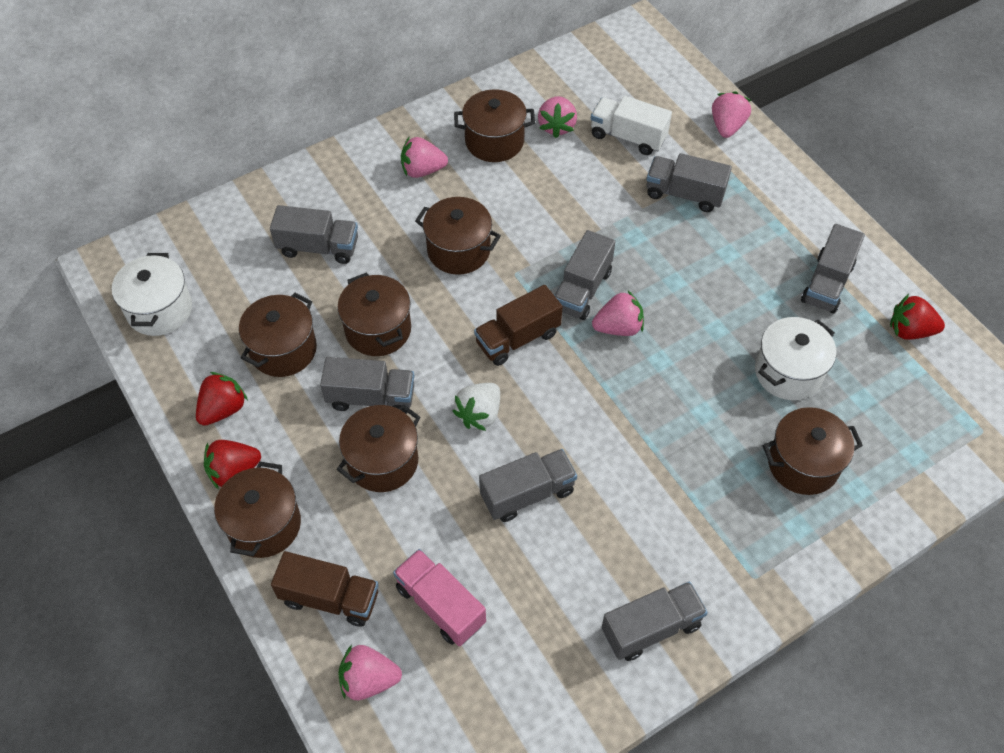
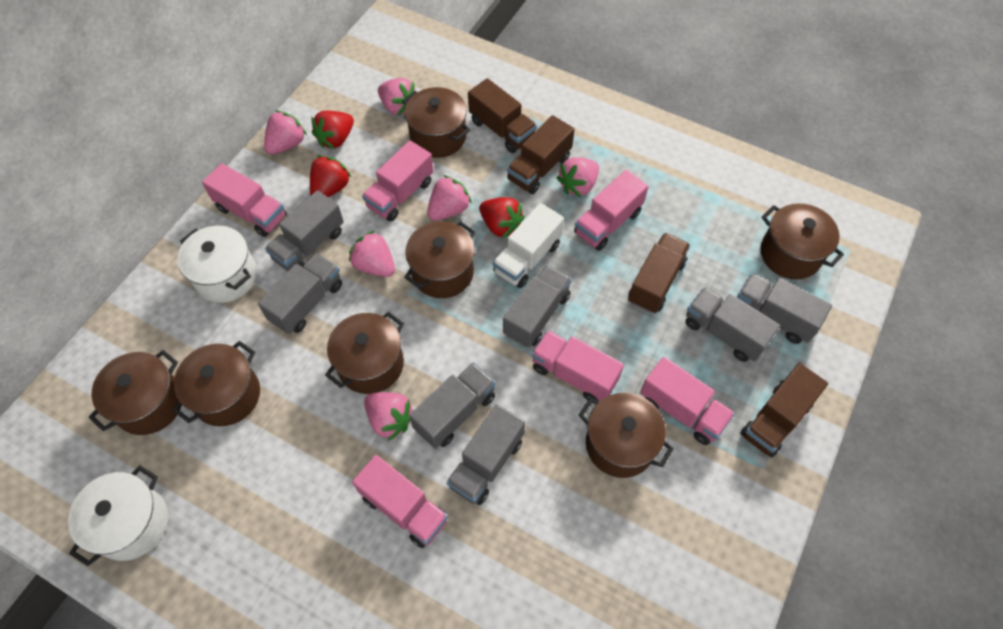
brown truck: [271,551,378,627] [474,285,563,366] = 2 -> [468,78,537,153] [507,115,575,194] [628,233,690,313] [740,363,828,457] = 4
pink strawberry: [338,645,402,700] [401,137,448,178] [538,96,577,138] [592,291,644,336] [712,91,751,138] = 5 -> [264,110,307,155] [349,231,395,277] [364,392,413,441] [378,78,416,116] [427,175,472,221] [556,157,599,198] = 6
pink truck: [393,549,486,646] = 1 -> [202,163,287,237] [352,455,448,548] [362,141,434,221] [532,330,624,401] [574,170,649,251] [640,357,735,445] = 6
white strawberry: [453,383,500,431] = 1 -> none = 0

